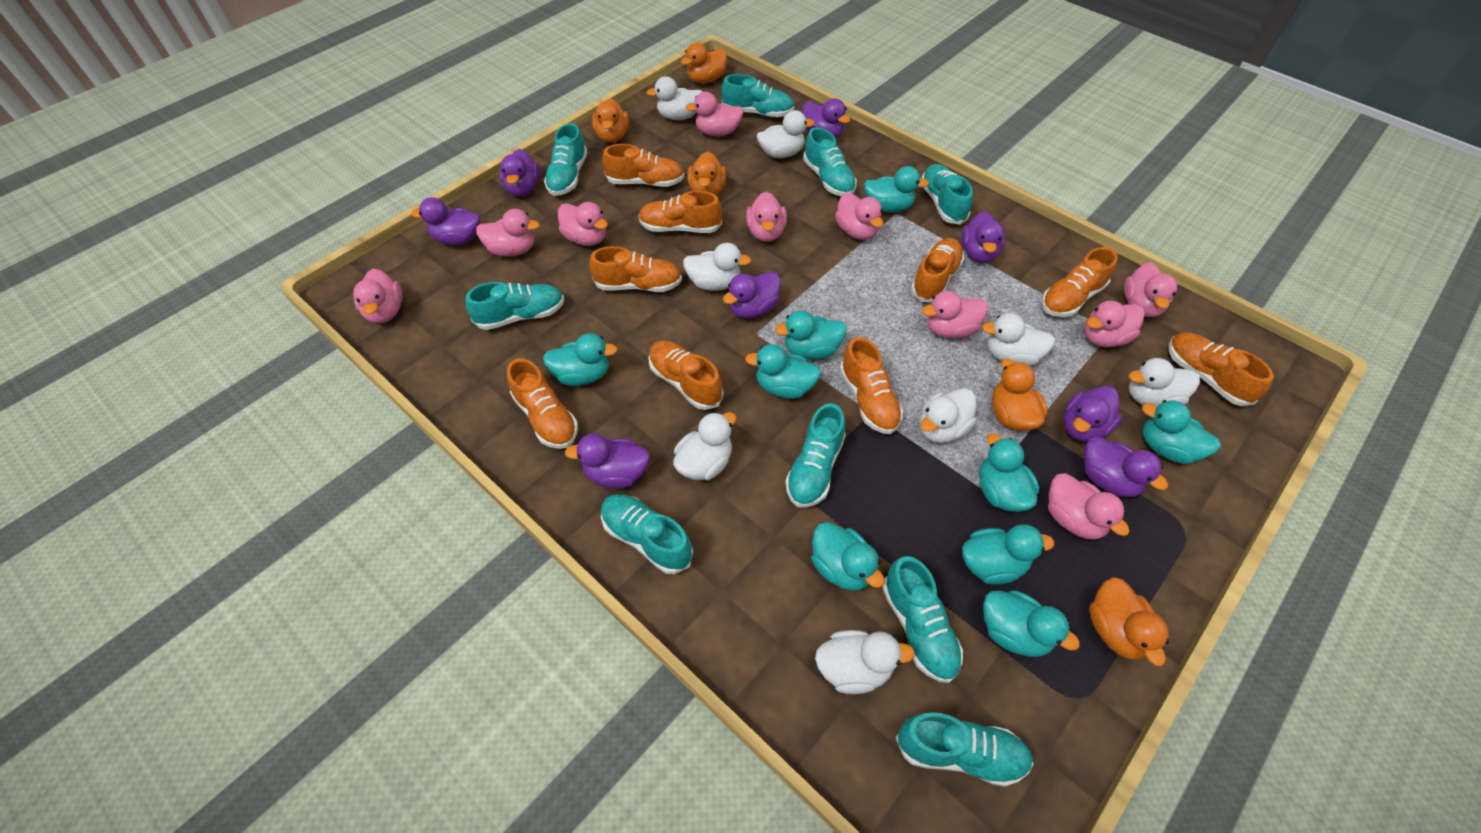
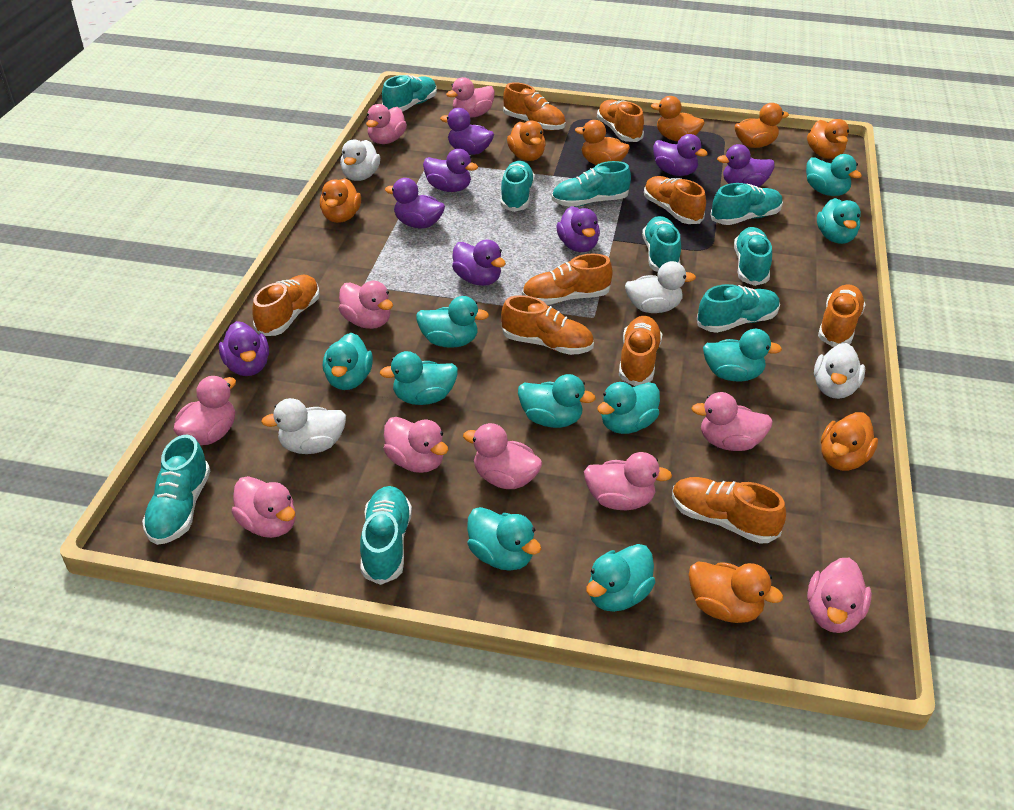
orange duck: [592,99,629,143] [681,43,727,83] [687,152,727,195] [992,359,1048,431] [1089,577,1169,666] = 5 -> [320,178,361,223] [507,121,546,161] [575,120,630,165] [651,96,704,141] [689,561,783,623] [735,103,789,148] [807,119,849,159] [821,412,878,471] = 8
turquoise duck: [543,333,618,386] [745,344,821,399] [775,310,847,359] [811,522,885,591] [864,166,929,212] [962,524,1054,585] [979,433,1039,512] [983,590,1080,657] [1142,400,1221,464] = 9 -> [323,333,373,390] [380,351,458,405] [416,296,489,348] [467,507,541,571] [518,374,596,428] [586,544,655,612] [597,382,660,434] [703,329,782,382] [806,154,862,196] [817,198,861,244] = 10
white duck: [646,76,702,120] [673,412,736,480] [683,243,751,291] [757,110,815,158] [815,630,915,694] [920,388,977,443] [982,313,1055,366] [1129,358,1200,406] = 8 -> [261,398,346,454] [340,139,380,181] [625,261,696,313] [814,343,865,399] = 4

